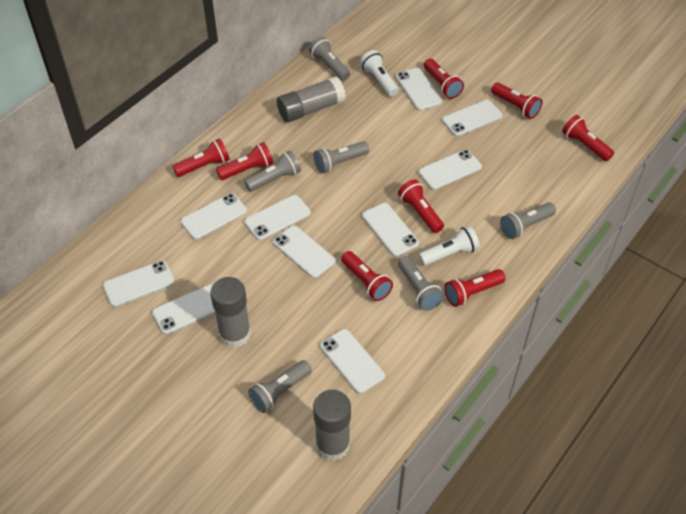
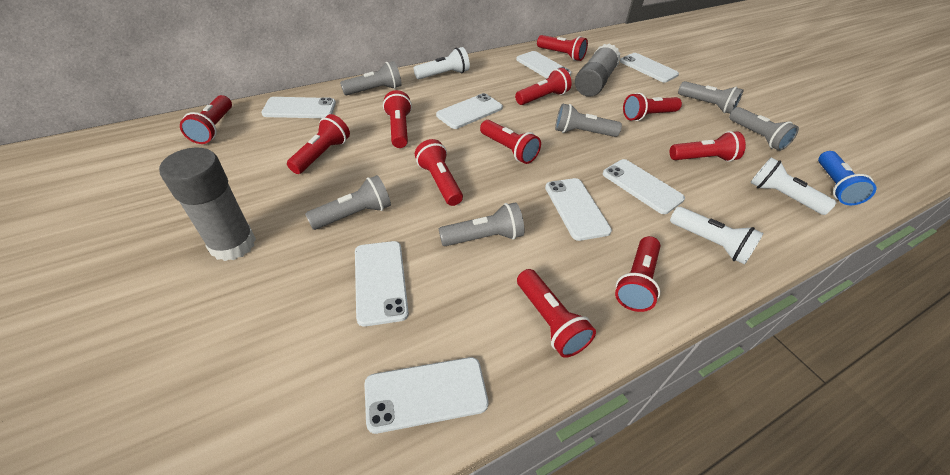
blue flashlight: none = 0 -> [818,151,876,205] = 1
grey glue stick: [210,277,251,348] [277,76,346,122] [313,390,351,461] = 3 -> [159,147,256,261] [575,43,621,97] = 2
red flashlight: [172,139,230,177] [216,142,273,180] [341,251,393,301] [398,179,444,233] [424,59,464,99] [444,269,506,307] [491,82,542,119] [562,115,614,161] = 8 -> [180,95,232,144] [287,114,350,174] [383,90,412,148] [415,139,463,206] [480,120,541,164] [515,68,572,105] [517,269,596,358] [537,35,588,61] [615,236,660,312] [623,93,682,121] [670,131,746,162] = 11
white flashlight: [360,50,399,97] [418,226,480,266] = 2 -> [414,47,470,79] [670,207,764,265] [750,157,837,215] = 3
white phone: [103,260,175,307] [152,285,215,335] [181,193,247,240] [244,195,311,240] [273,225,336,278] [320,329,385,394] [362,203,419,257] [396,68,442,111] [418,150,482,190] [442,100,503,136] = 10 -> [261,97,336,118] [355,241,409,326] [364,357,489,434] [436,93,503,129] [516,51,571,79] [545,178,612,241] [603,159,685,214] [620,53,679,82] = 8

